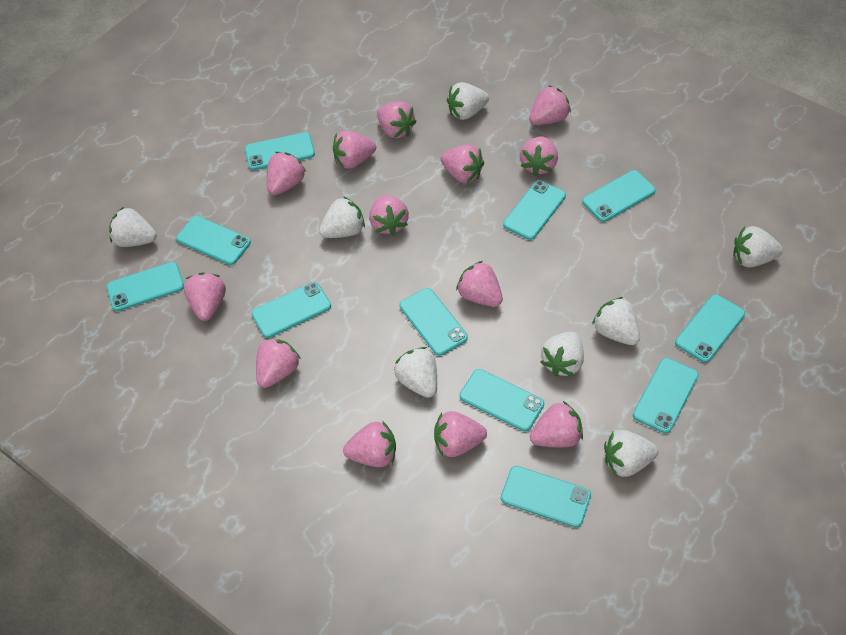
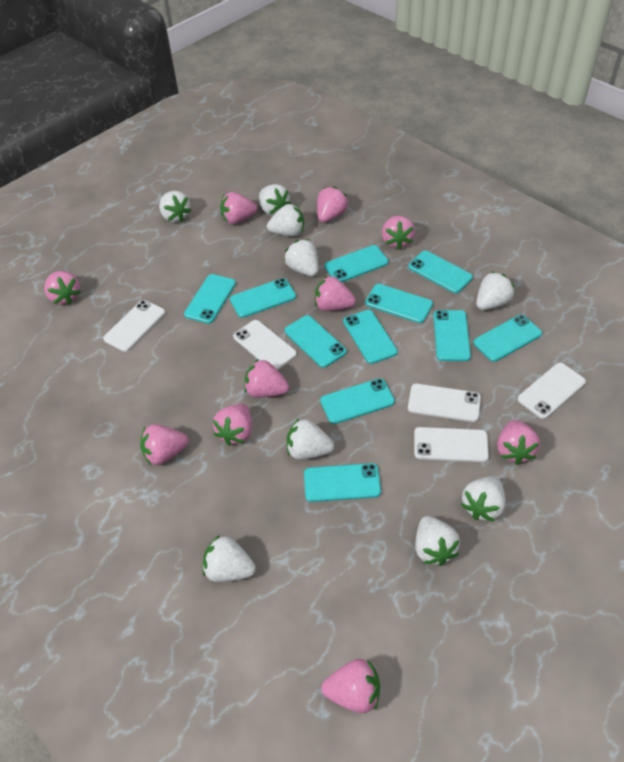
pink strawberry: [184,273,226,321] [256,338,301,388] [267,152,306,195] [333,130,376,169] [343,421,396,467] [369,195,409,236] [377,101,417,138] [434,411,487,457] [441,144,484,183] [456,261,503,307] [520,136,558,176] [529,85,571,125] [530,401,583,447] = 13 -> [44,271,81,305] [140,424,189,465] [213,404,252,446] [220,192,257,224] [244,359,289,398] [315,276,356,311] [317,186,348,222] [321,659,380,713] [382,216,415,250] [497,420,540,465] = 10
white phone: none = 0 -> [103,300,165,352] [233,320,297,370] [408,384,481,422] [414,427,489,462] [518,363,586,419] = 5
white strawberry: [109,207,157,247] [319,196,365,238] [394,347,437,398] [447,82,489,120] [540,332,584,376] [592,297,640,345] [604,430,658,477] [733,226,783,268] = 8 -> [159,191,192,222] [203,535,256,582] [259,184,291,216] [267,204,304,236] [284,239,318,276] [287,419,334,460] [415,516,460,566] [461,476,506,522] [476,271,515,310] = 9

